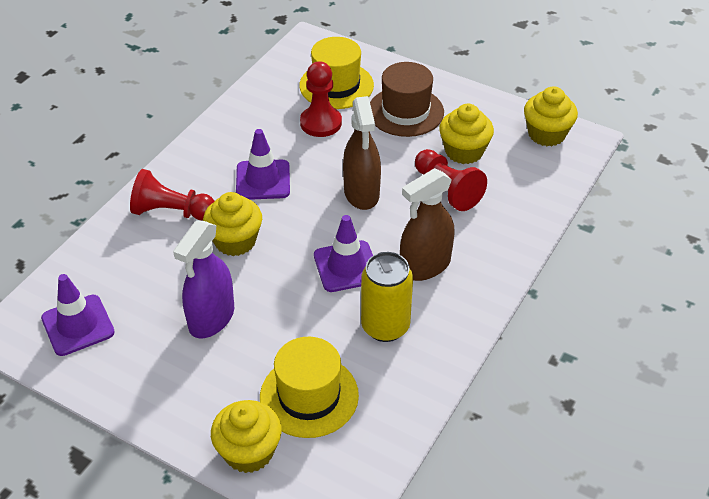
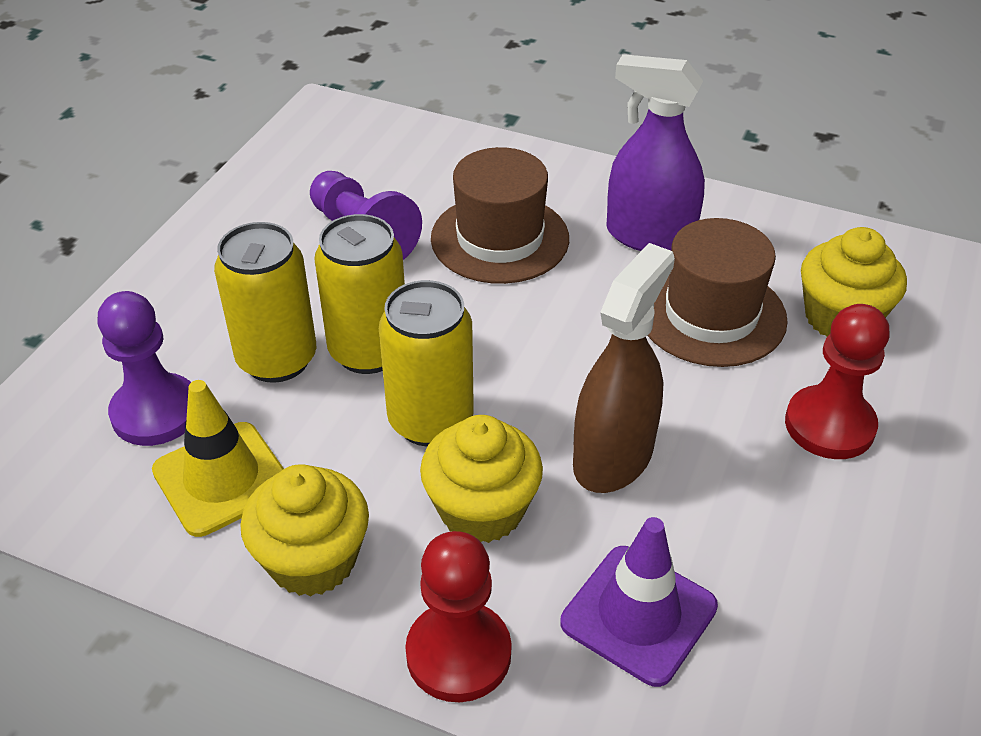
brown hat: [370,62,444,137] = 1 -> [431,147,569,284] [647,218,788,367] = 2
brown spray bottle: [343,96,381,210] [400,168,455,281] = 2 -> [573,243,675,493] = 1
purple pawn: none = 0 -> [98,291,191,446] [310,171,422,260] = 2
purple traffic cone: [41,274,115,356] [236,129,290,200] [314,215,373,292] = 3 -> [560,517,718,687] = 1
red pawn: [130,169,215,221] [300,61,342,137] [415,149,487,211] = 3 -> [405,531,512,702] [785,304,890,459] = 2
yellow can: [361,252,413,342] = 1 -> [214,222,316,383] [314,214,405,374] [379,280,474,446] = 3
yellow cupcake: [203,192,262,256] [211,400,282,473] [439,104,494,164] [524,86,578,146] = 4 -> [241,464,369,597] [420,415,543,543] [801,227,907,337] = 3
yellow hat: [260,337,359,438] [300,37,374,109] = 2 -> none = 0
yellow traffic cone: none = 0 -> [152,380,284,537] = 1

